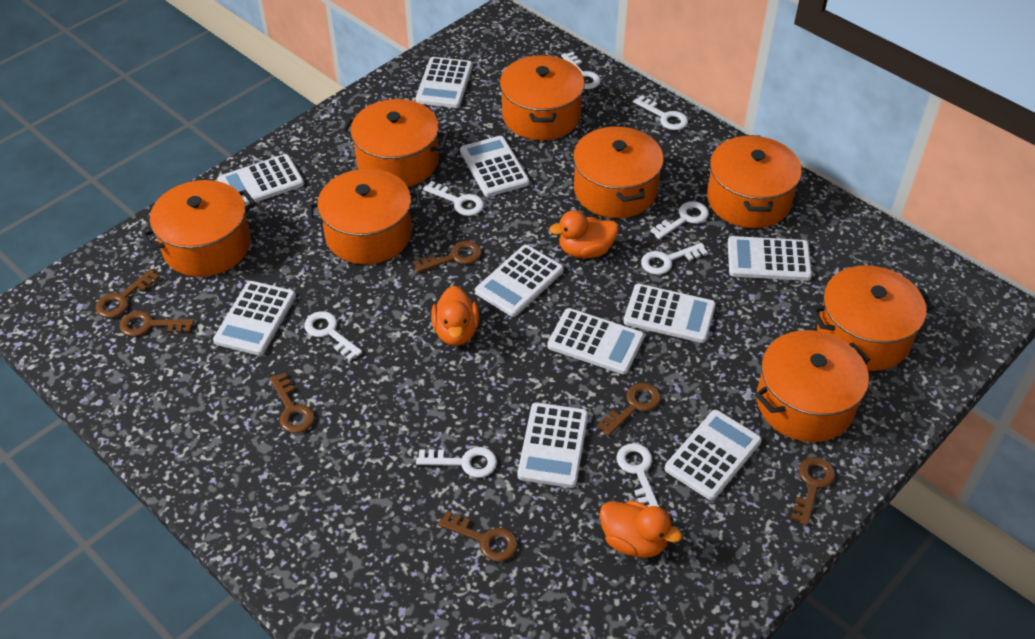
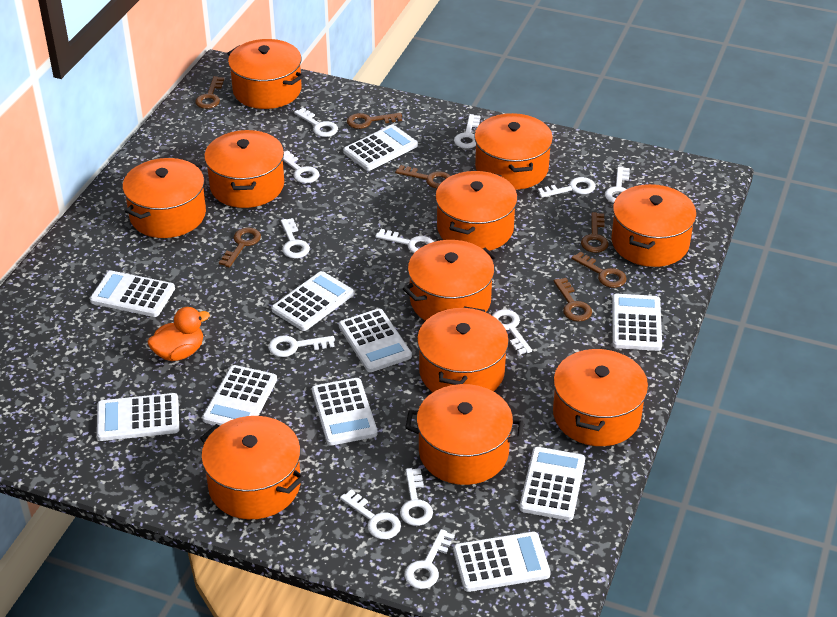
orange duck: [431,286,479,346] [549,210,618,258] [599,501,682,558] = 3 -> [147,307,210,361] = 1
orange pot: [141,180,256,277] [308,169,422,264] [342,99,449,187] [500,55,585,140] [573,126,664,218] [707,135,802,228] [755,330,870,442] [811,265,934,371] = 8 -> [122,158,206,238] [200,416,305,519] [204,130,284,208] [227,39,304,109] [403,240,498,321] [405,384,523,485] [417,306,509,392] [435,171,518,251] [474,113,553,190] [553,347,648,446] [612,184,696,267] = 11
white key: [304,311,362,361] [416,447,497,478] [423,181,484,216] [561,52,601,89] [617,443,659,507] [633,95,688,130] [641,243,708,275] [650,201,709,239] = 8 -> [269,335,335,357] [281,218,310,258] [283,150,319,183] [294,108,338,137] [340,489,401,539] [375,229,434,253] [400,468,433,526] [404,529,455,589] [454,114,481,149] [492,309,532,355] [538,177,596,198] [605,166,630,203] = 12

